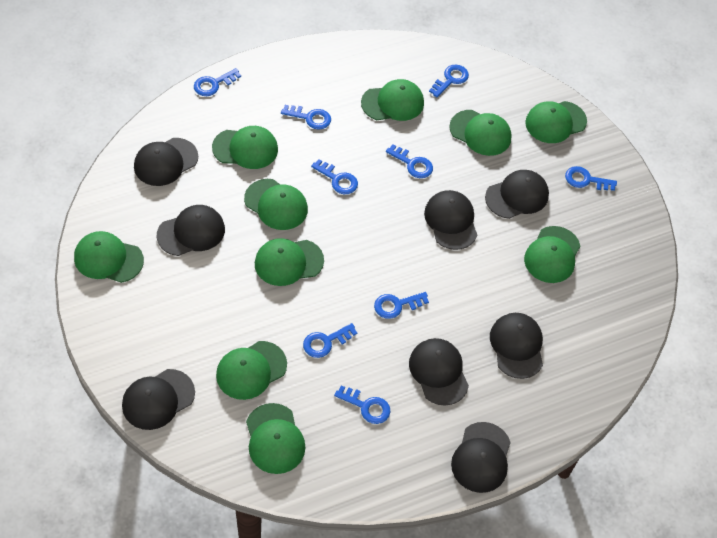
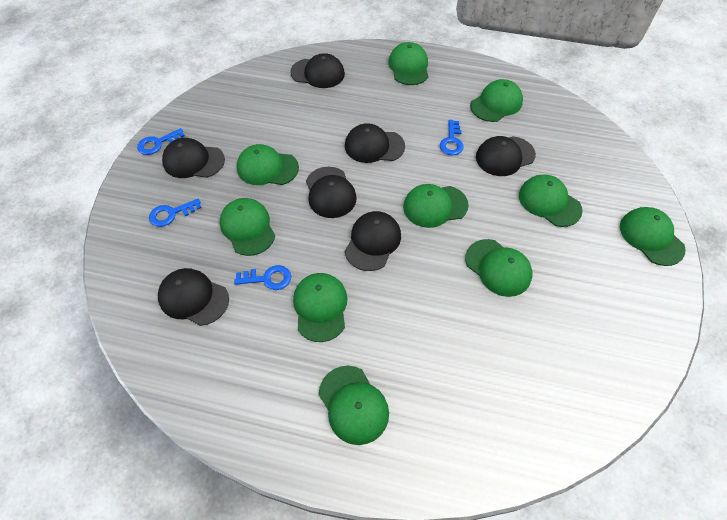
black cap: [122,369,195,430] [134,138,198,186] [157,205,225,256] [409,338,469,406] [424,190,477,250] [451,422,511,493] [485,170,549,219] [490,313,543,379] = 8 -> [158,268,229,326] [162,138,225,178] [290,53,345,88] [306,167,357,218] [345,123,405,163] [345,211,401,271] [476,136,536,176] = 7
blue key: [194,68,241,96] [281,105,331,129] [303,323,357,358] [311,159,358,194] [334,385,391,424] [374,292,429,319] [386,144,433,178] [429,64,469,97] [565,166,617,191] = 9 -> [137,128,185,155] [149,198,201,227] [234,265,291,290] [440,120,464,156] = 4

